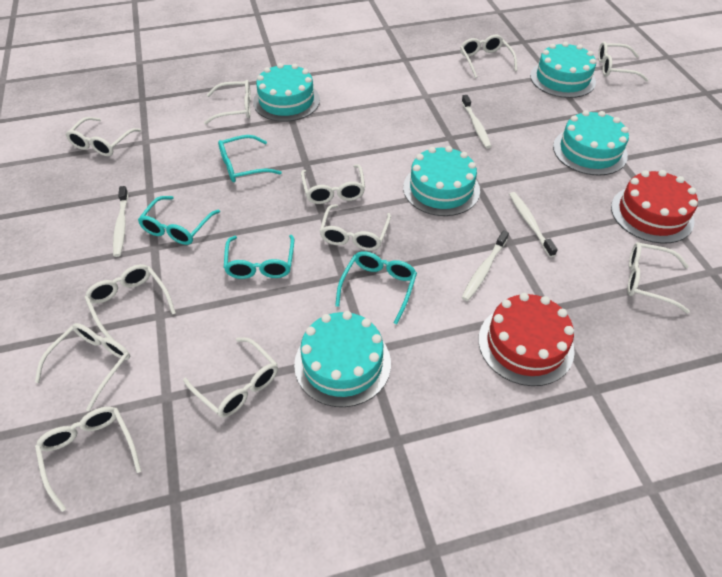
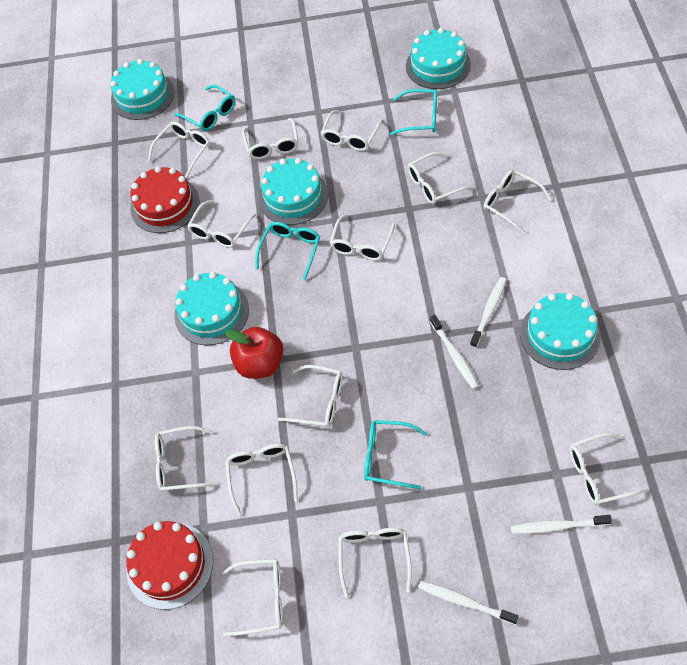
red apple: none = 0 -> [225,327,283,379] = 1
white glasses: [35,323,130,411] [35,407,141,512] [66,117,141,156] [84,264,176,341] [183,337,278,418] [204,80,251,125] [301,165,365,204] [320,204,391,251] [460,35,517,78] [598,42,648,82] [627,242,690,314] = 11 -> [148,122,210,178] [155,426,217,492] [187,200,256,248] [222,559,283,636] [225,444,298,515] [242,118,298,159] [278,365,343,427] [321,110,383,151] [330,214,395,261] [338,528,412,598] [408,152,474,204] [484,170,552,234] [570,433,648,505] = 13

